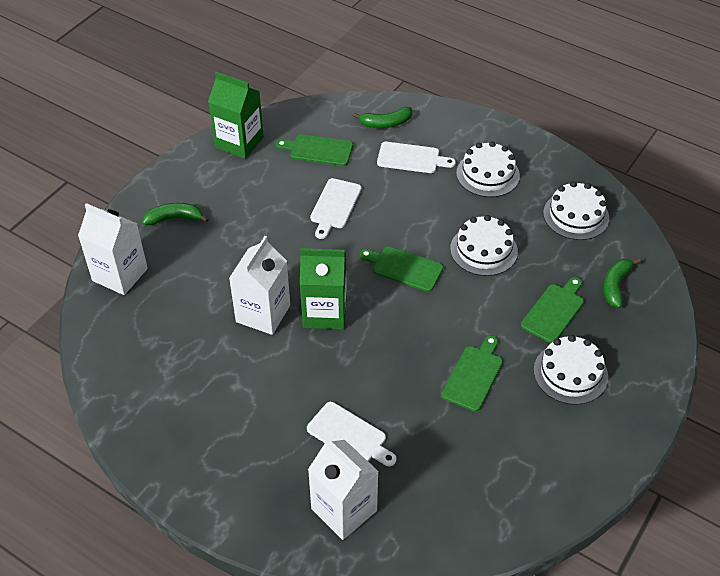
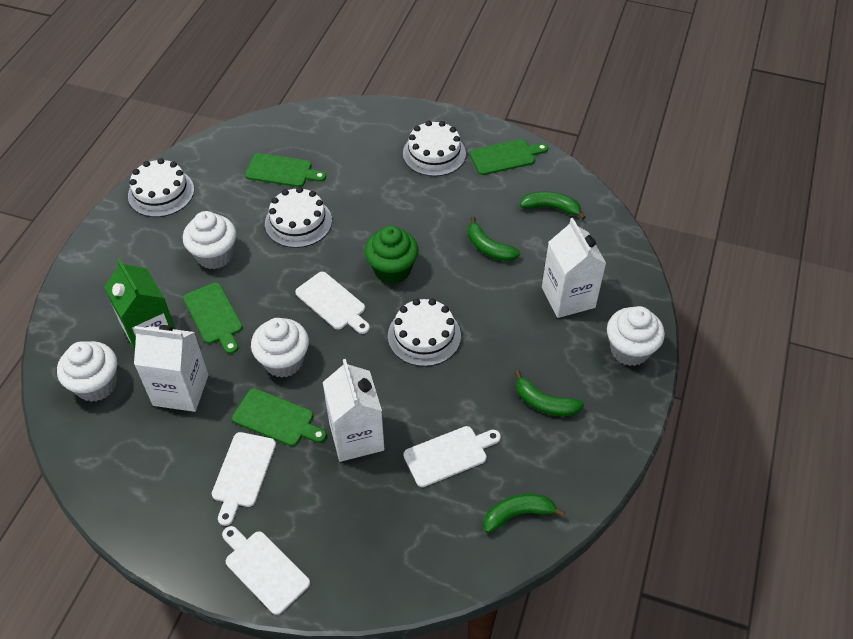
green banana: [142,203,209,225] [353,107,412,128] [603,258,641,308] = 3 -> [468,216,520,261] [484,494,566,533] [515,370,584,417] [520,192,586,220] = 4
green carton: [208,72,264,159] [300,248,347,329] = 2 -> [104,258,176,351] = 1
green cupcake: none = 0 -> [365,225,419,284] = 1
white cupcake: none = 0 -> [57,341,117,402] [183,211,236,269] [251,318,309,378] [607,306,665,366] = 4
white cutting board: [307,402,396,466] [310,178,361,239] [377,142,456,173] = 3 -> [212,432,276,526] [222,526,310,615] [295,272,370,334] [403,426,501,487] = 4

